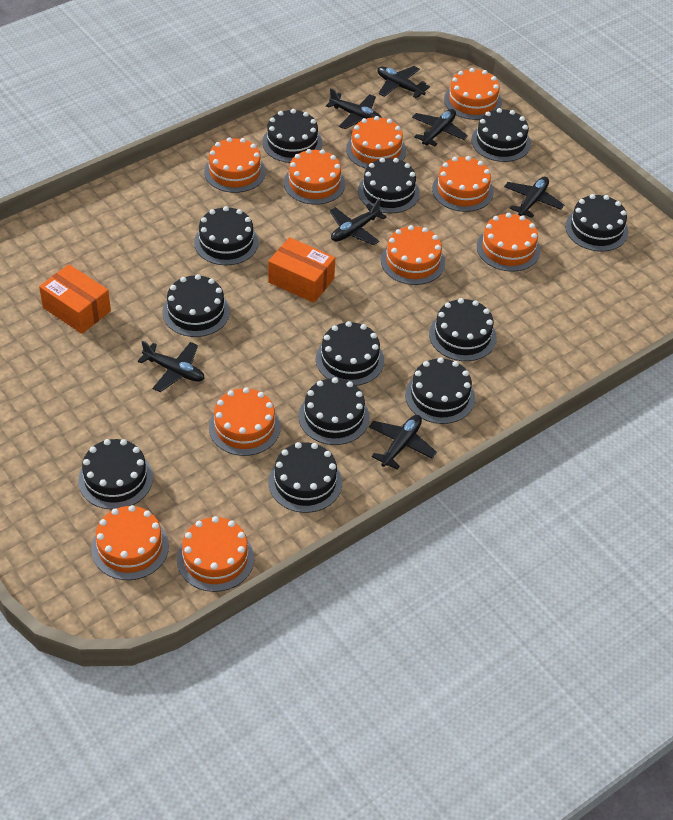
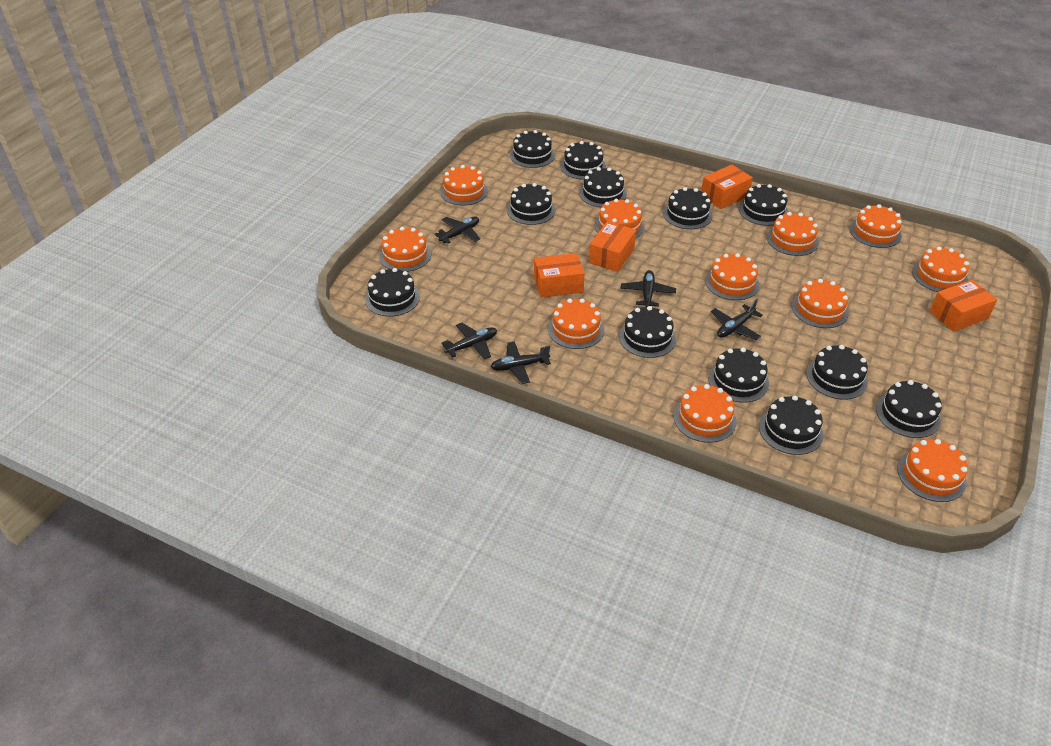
black plane: [138,340,205,392] [326,88,382,129] [330,199,387,245] [369,415,437,470] [377,66,430,98] [412,109,468,146] [504,176,564,218] = 7 -> [434,216,480,244] [441,323,497,360] [491,341,551,384] [621,270,676,307] [711,299,763,340] = 5
orange box: [39,264,111,334] [268,237,335,303] = 2 -> [534,253,585,298] [589,221,636,272] [701,165,753,209] [930,280,997,332] = 4
orange cake: [91,505,169,580] [177,516,254,592] [204,137,266,193] [209,387,281,456] [284,149,346,205] [346,116,406,169] [381,225,445,285] [432,156,494,212] [444,68,502,120] [477,213,540,272] = 10 -> [379,227,431,272] [440,165,488,205] [548,298,604,349] [595,199,645,239] [674,384,737,443] [705,253,759,300] [767,212,819,256] [792,279,849,328] [850,204,902,248] [897,439,968,502] [912,247,969,292] = 11

